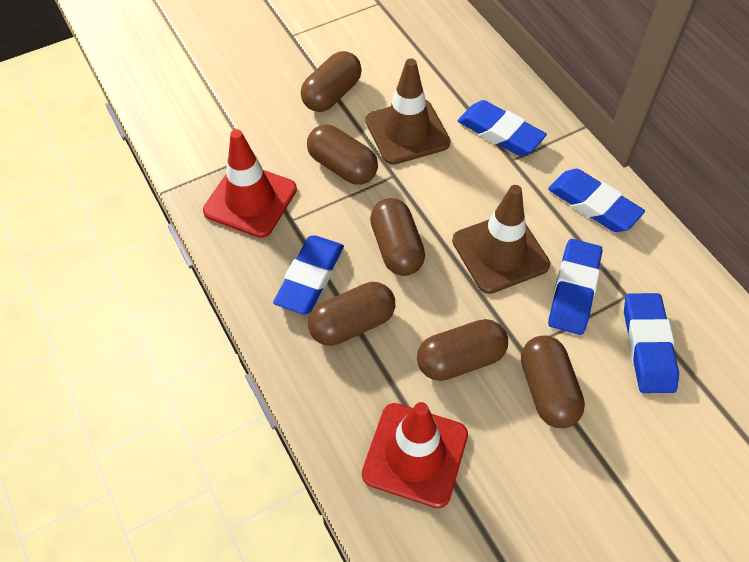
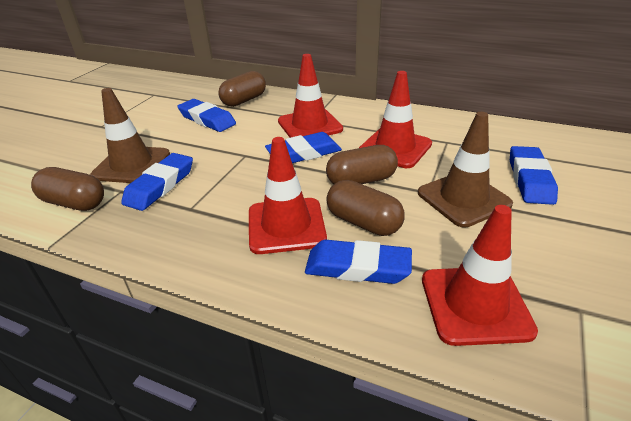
brown capsule: [301,51,362,112] [307,125,378,185] [308,282,395,346] [370,198,425,276] [417,319,508,381] [521,335,585,428] = 6 -> [31,167,104,211] [218,71,266,107] [326,145,398,184] [326,180,405,236] = 4
red traffic cone: [203,129,297,238] [362,402,468,508] = 2 -> [249,137,327,254] [278,54,343,138] [359,71,432,168] [422,205,538,346] = 4

